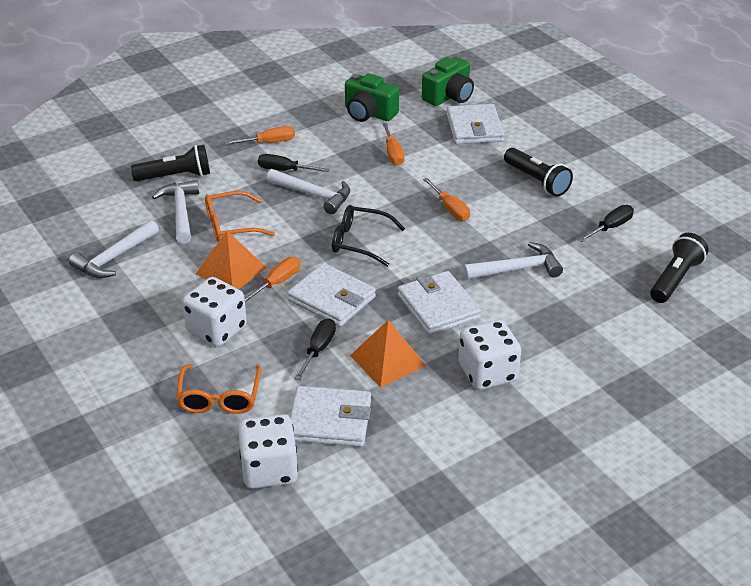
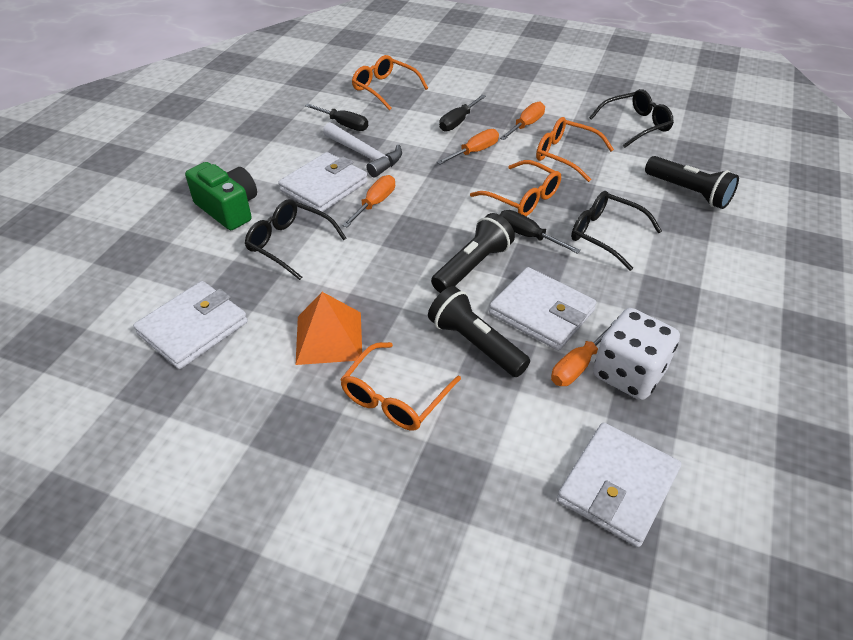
black glasses: [332,205,405,267] = 1 -> [245,199,347,280] [571,191,662,271] [589,89,674,148] = 3
green camera: [345,73,399,122] [422,57,474,106] = 2 -> [185,162,257,230] = 1
orange glasses: [176,364,261,414] [205,191,275,242] = 2 -> [340,342,461,431] [352,55,428,110] [470,160,561,216] [536,117,614,182] = 4
orange pyramid: [196,231,267,289] [350,319,426,388] = 2 -> [296,292,362,365] = 1
white dice: [182,277,247,347] [238,414,298,489] [458,320,521,390] = 3 -> [593,308,680,400] = 1
white hammer: [69,220,159,278] [152,180,199,244] [267,169,350,214] [463,242,563,279] = 4 -> [323,122,402,177] = 1

